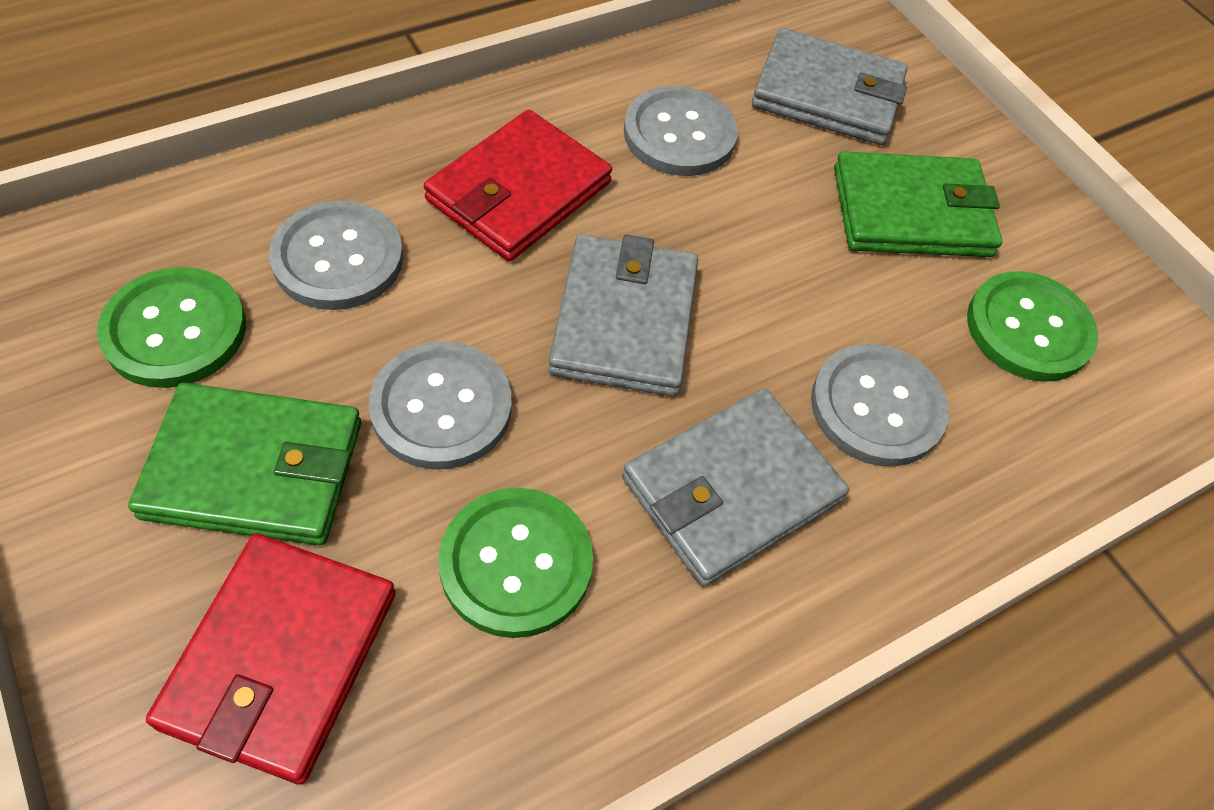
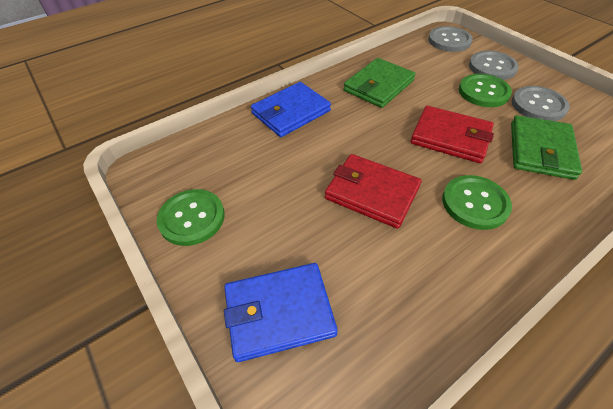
blue wallet: none = 0 -> [224,263,338,362] [251,82,331,137] = 2
grey button: [269,200,403,310] [369,342,511,470] [624,86,738,176] [811,344,949,467] = 4 -> [428,26,473,52] [469,51,519,80] [512,86,570,121] = 3
grey wallet: [548,234,698,397] [622,388,849,587] [752,28,907,145] = 3 -> none = 0

